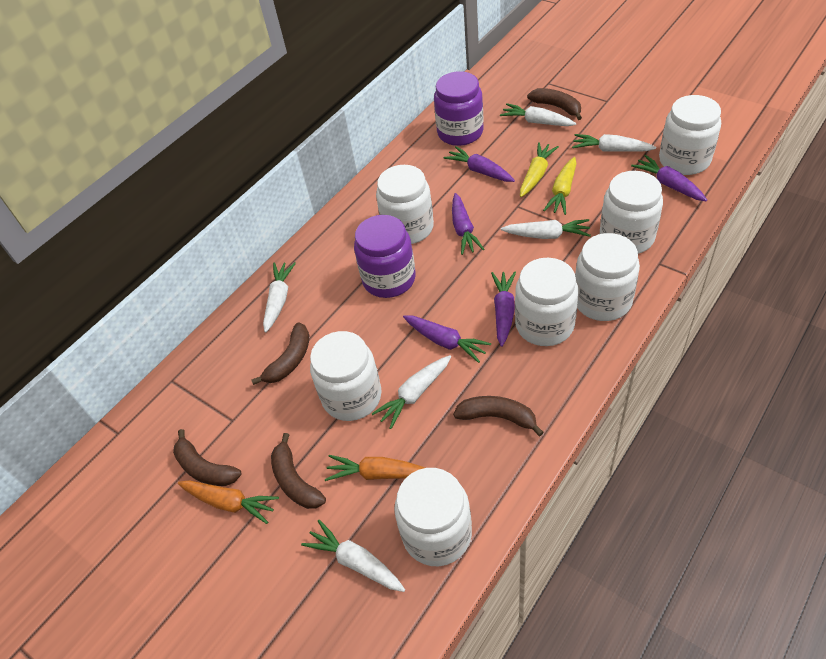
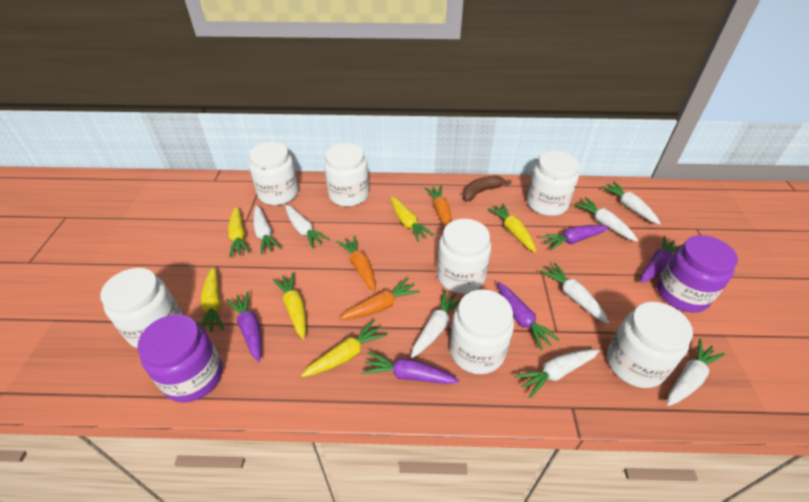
brown banana: [173,429,242,486] [251,322,309,385] [271,433,326,509] [453,396,544,436] [527,88,582,120] = 5 -> [463,175,512,201] = 1
orange carrot: [178,480,279,524] [325,455,425,481] = 2 -> [337,235,376,292] [339,277,420,320] [425,185,452,228] = 3
white carrot: [263,262,296,333] [301,520,405,592] [371,355,451,429] [500,103,576,126] [501,219,591,239] [572,134,656,152] = 6 -> [253,205,281,255] [285,205,330,249] [411,290,461,358] [515,349,599,398] [540,262,609,324] [574,197,638,242] [601,181,661,225] [667,339,725,406] = 8
yellow carrot: [520,142,559,197] [543,157,577,215] = 2 -> [201,267,224,332] [228,207,250,258] [272,272,306,339] [301,320,388,377] [391,196,434,242] [488,203,537,252] = 6

